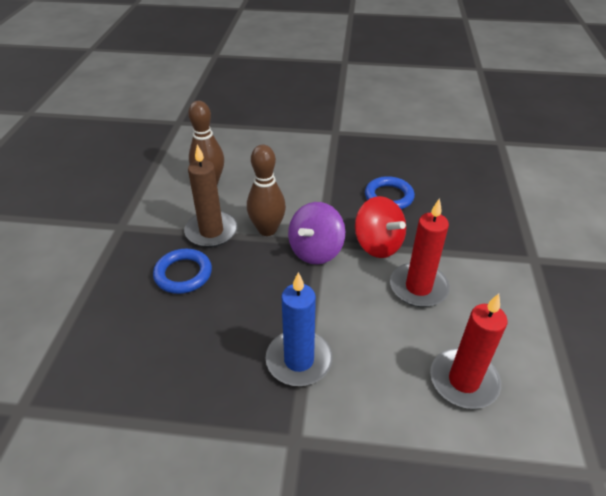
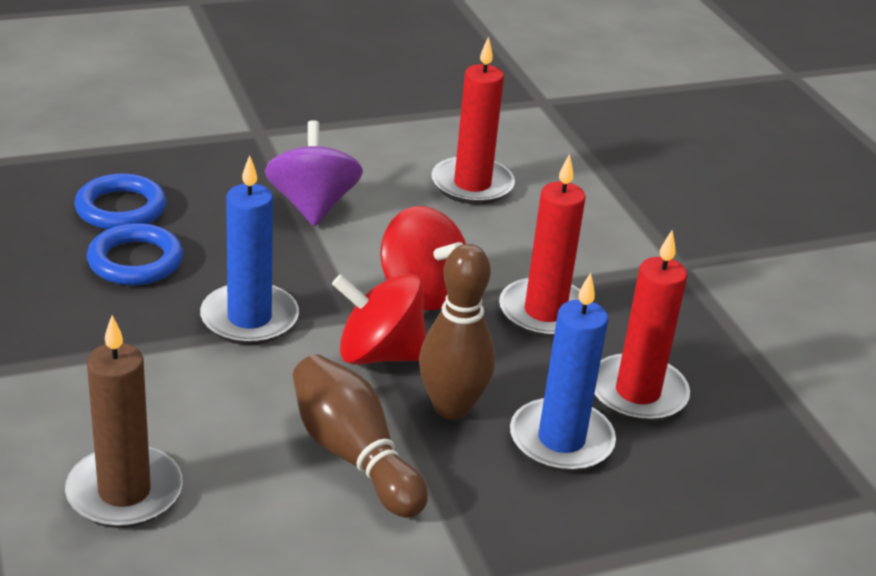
blue candle: [265,272,333,386] = 1 -> [200,155,299,345] [510,273,616,472] = 2
red candle: [390,198,450,307] [430,294,508,409] = 2 -> [431,37,515,205] [499,154,586,338] [595,230,690,422] = 3
red spinning top: [355,196,406,258] = 1 -> [332,274,426,365] [380,206,466,310] = 2

